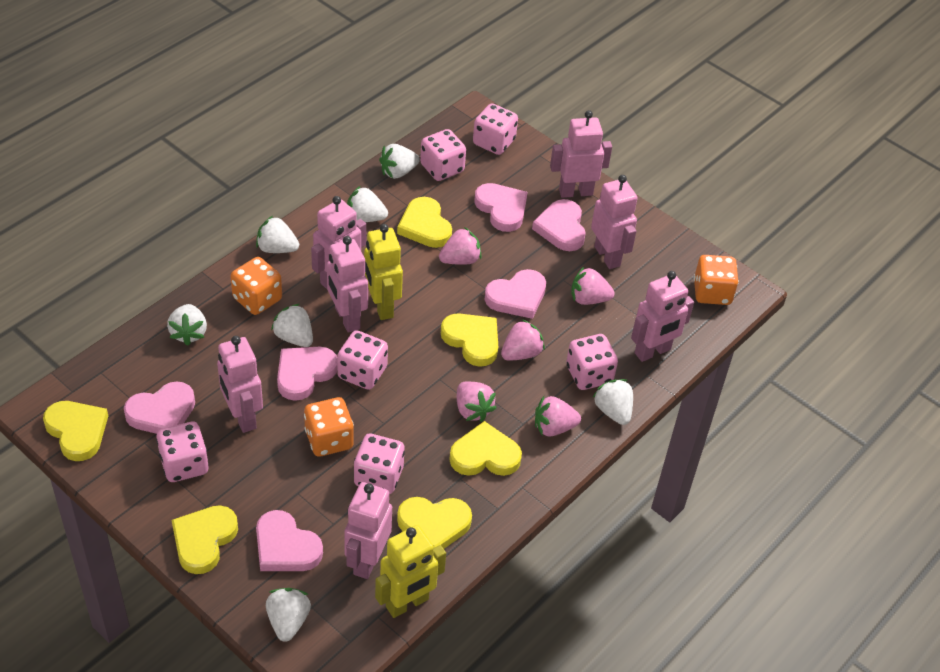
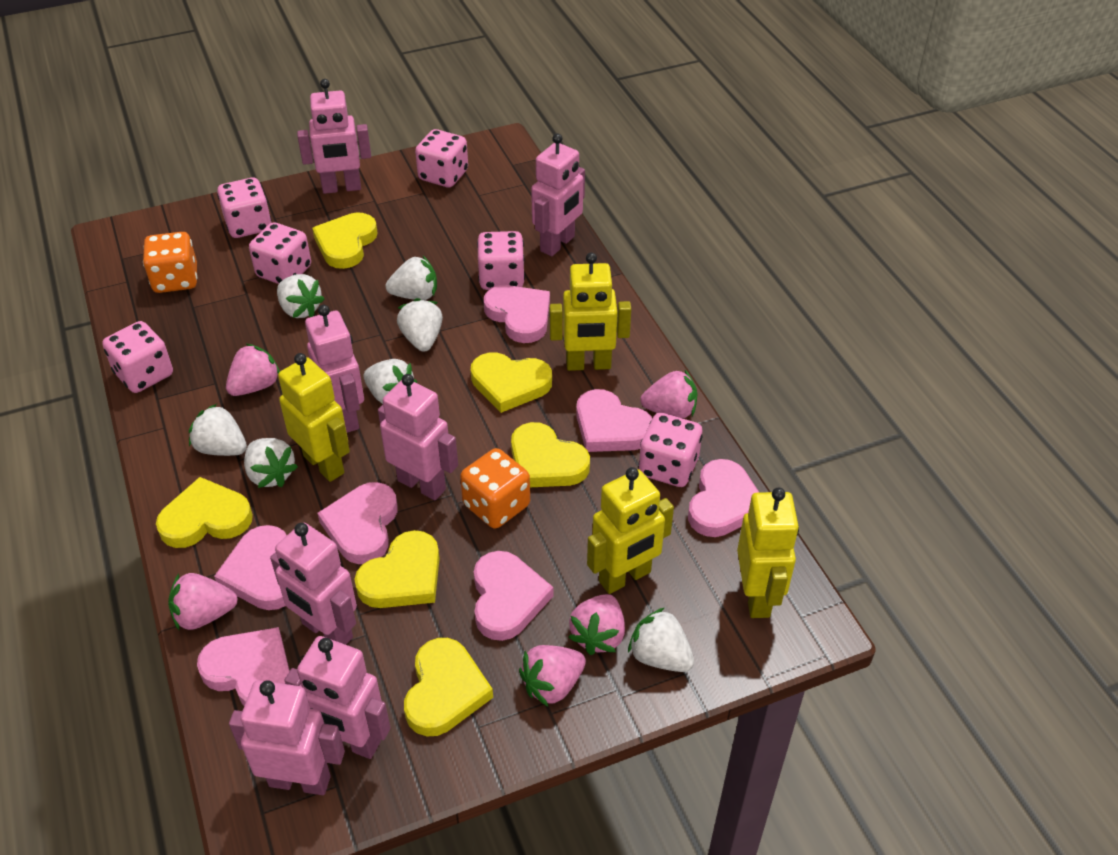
orange dice: [231,257,282,315] [304,397,354,457] [694,255,739,305] = 3 -> [143,232,197,293] [460,448,530,529] = 2
pink heart: [124,381,195,434] [256,510,323,571] [277,347,337,401] [474,183,528,232] [484,269,546,319] [532,199,586,251] = 6 -> [197,627,290,706] [214,525,287,610] [317,482,398,564] [474,551,553,641] [484,285,550,343] [576,389,653,452] [688,459,759,537] = 7
yellow robot: [364,224,403,320] [375,525,446,618] = 2 -> [278,353,350,482] [550,252,631,371] [587,467,674,594] [737,487,799,618] = 4

